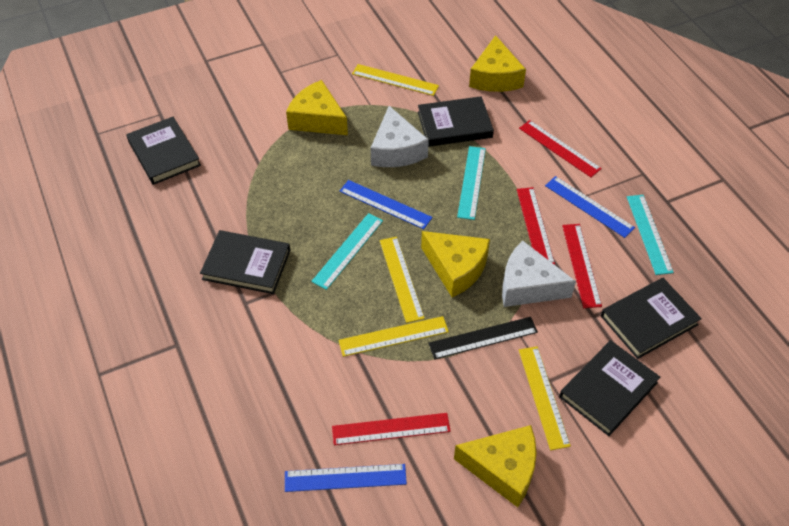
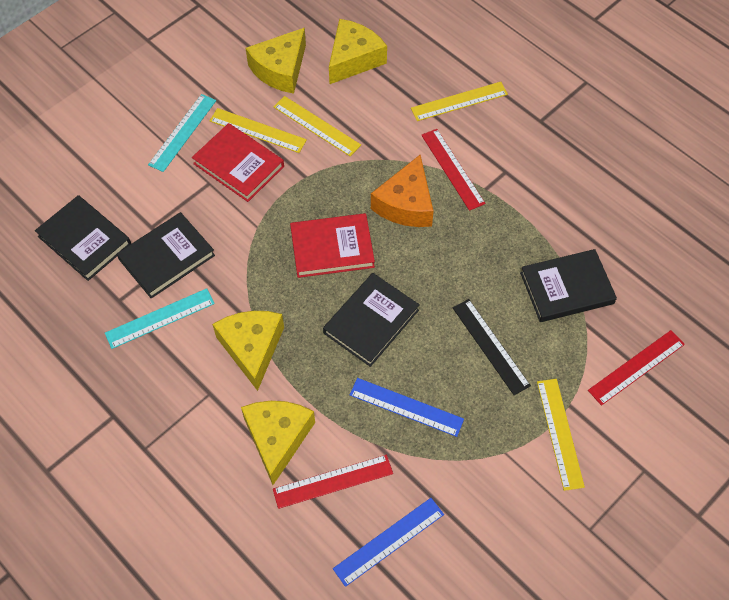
black book: [126,117,201,185] [200,230,290,294] [418,96,494,147] [559,340,660,436] [601,278,702,359] = 5 -> [35,195,131,281] [117,212,215,299] [323,273,420,367] [520,249,617,322] = 4
blue ruler: [285,464,407,492] [340,180,432,229] [545,176,635,238] = 3 -> [333,498,444,587] [350,378,464,437] = 2
orange cheese: none = 0 -> [371,155,434,227] = 1
red book: none = 0 -> [192,123,284,202] [290,213,375,278] = 2
red ruler: [332,413,451,445] [517,187,555,265] [519,120,602,177] [562,224,602,308] = 4 -> [273,455,393,509] [421,129,485,211] [588,330,685,406] = 3
turquoise ruler: [311,213,383,290] [457,146,486,220] [627,195,674,275] = 3 -> [105,288,215,349] [148,94,216,172] = 2
white cheese: [370,106,429,167] [502,241,576,307] = 2 -> none = 0

